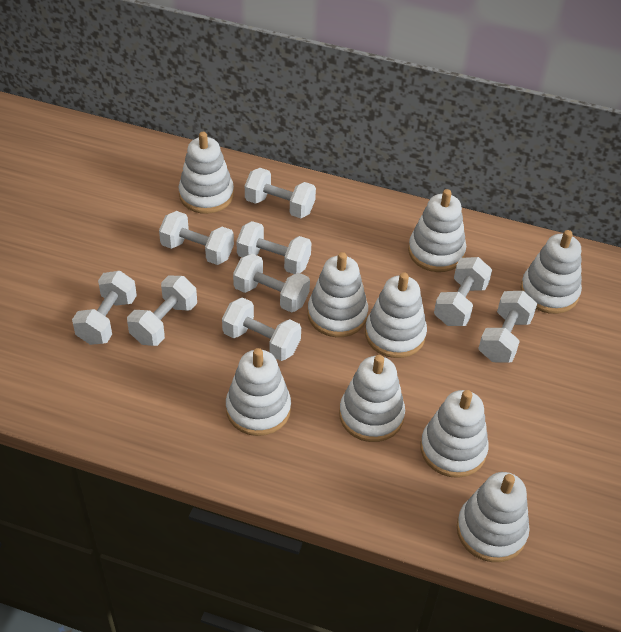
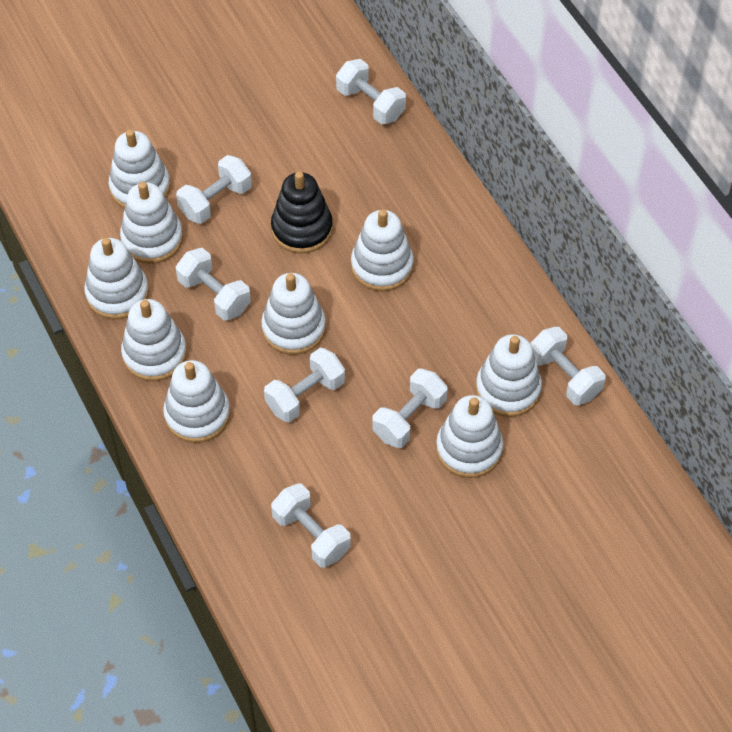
black stacking toy: none = 0 -> [271,171,333,254] = 1
white dumbbell: [72,271,137,345] [127,276,197,346] [159,211,234,265] [222,297,301,361] [233,254,310,313] [236,221,312,274] [245,168,316,218] [434,257,492,326] [478,291,537,363] = 9 -> [176,155,252,224] [176,248,251,321] [264,348,345,422] [271,484,351,567] [336,59,406,124] [372,369,448,448] [530,327,606,405] = 7

